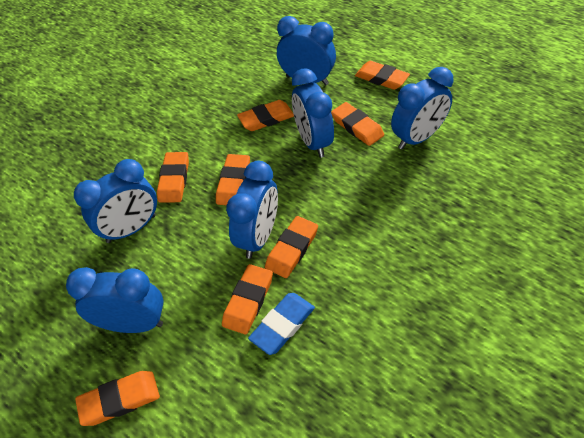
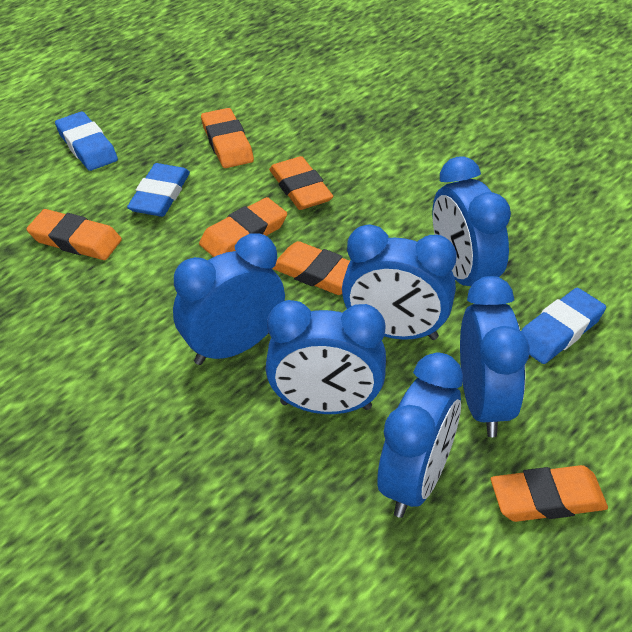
blue eraser: [248,293,315,355] = 1 -> [55,112,118,171] [127,163,190,217] [521,288,606,364] = 3
orange eraser: [75,371,160,426] [157,152,189,203] [216,154,250,205] [222,264,273,335] [237,100,294,131] [265,216,318,278] [331,102,384,146] [355,61,410,90] = 8 -> [26,209,122,260] [199,197,287,257] [201,108,254,168] [269,156,334,210] [272,241,350,295] [491,465,608,522] = 6

